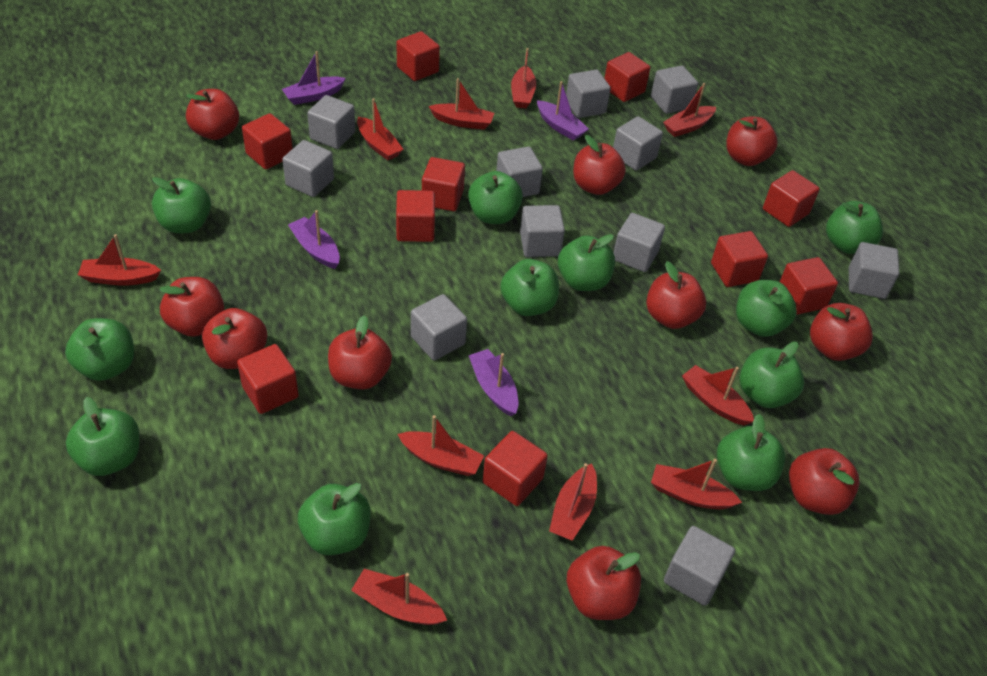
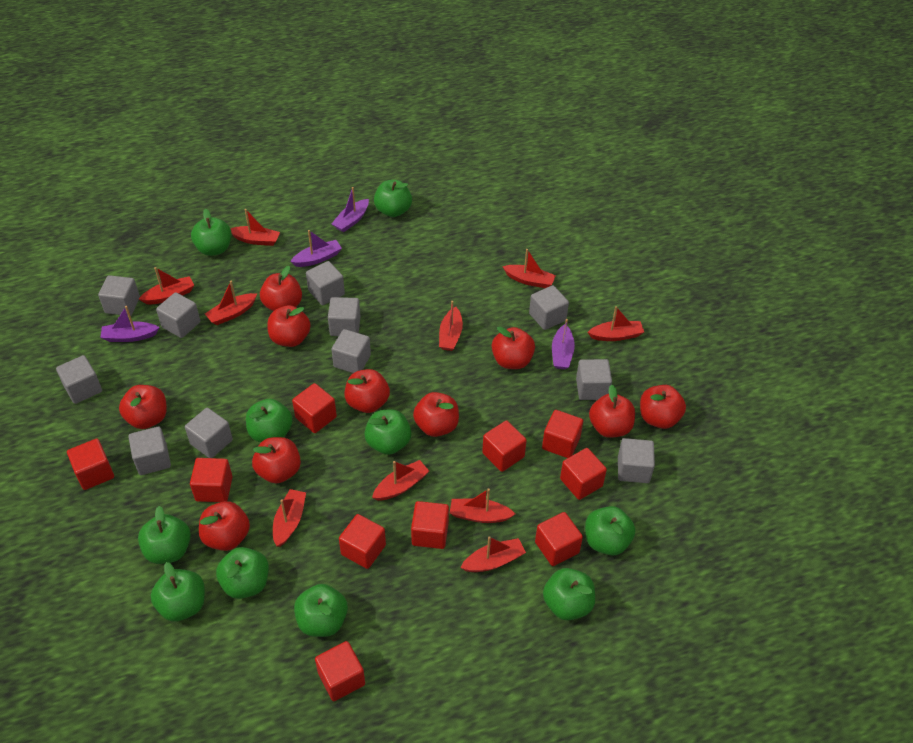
green apple: [65,318,134,381] [66,397,139,476] [152,177,211,233] [298,483,371,555] [468,171,523,224] [500,259,559,316] [558,234,615,291] [717,414,785,491] [736,280,797,337] [740,342,804,408] [826,201,883,254] = 11 -> [138,506,191,564] [151,562,205,622] [191,209,231,256] [216,547,269,599] [246,399,293,442] [294,584,348,637] [364,409,411,455] [374,180,412,217] [543,568,595,621] [585,506,635,556] = 10

